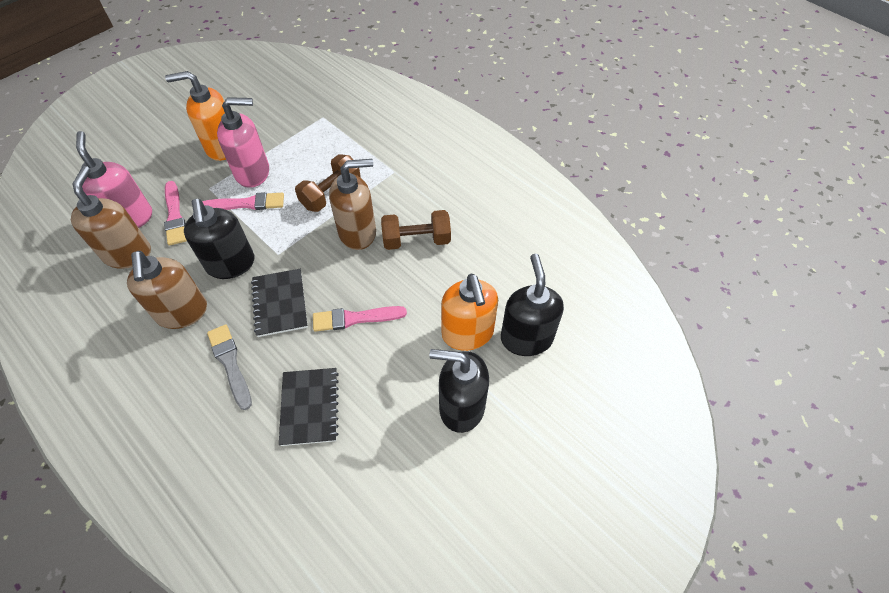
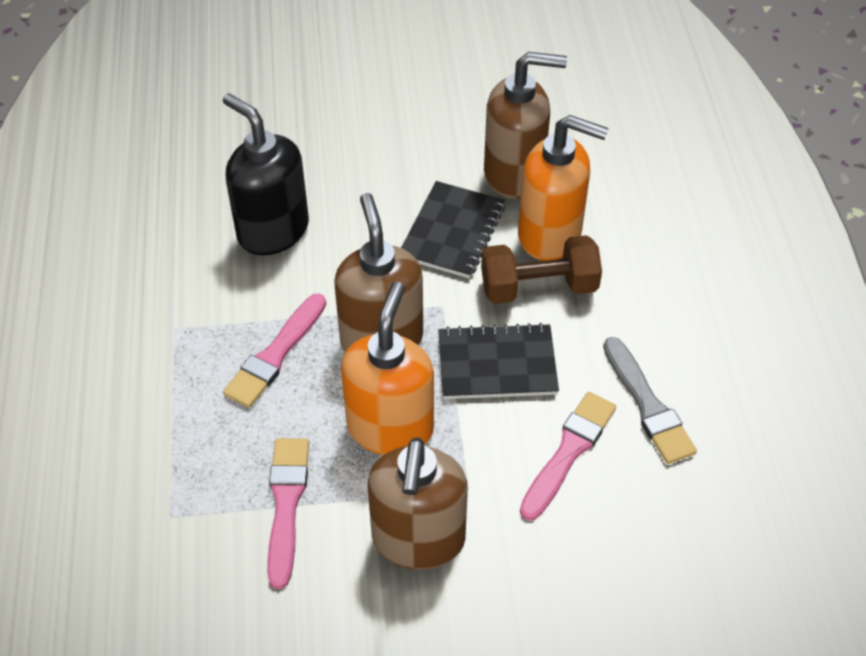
black soap dispenser: [184,199,254,279] [429,349,489,433] [501,254,564,356] = 3 -> [223,93,309,255] = 1
brown dumbbell: [295,154,361,212] [381,210,451,250] = 2 -> [481,235,602,304] = 1
pink soap dispenser: [76,131,152,228] [217,97,269,188] = 2 -> none = 0

